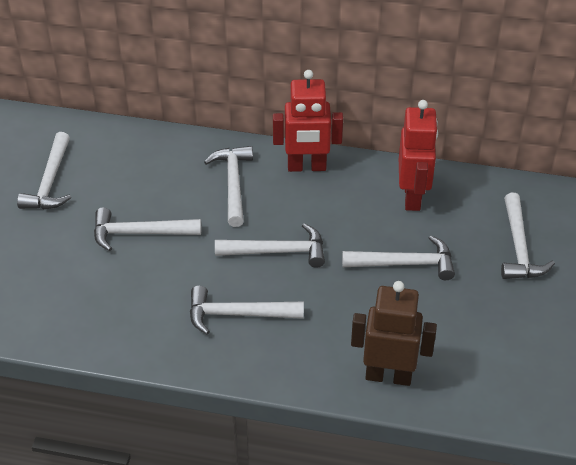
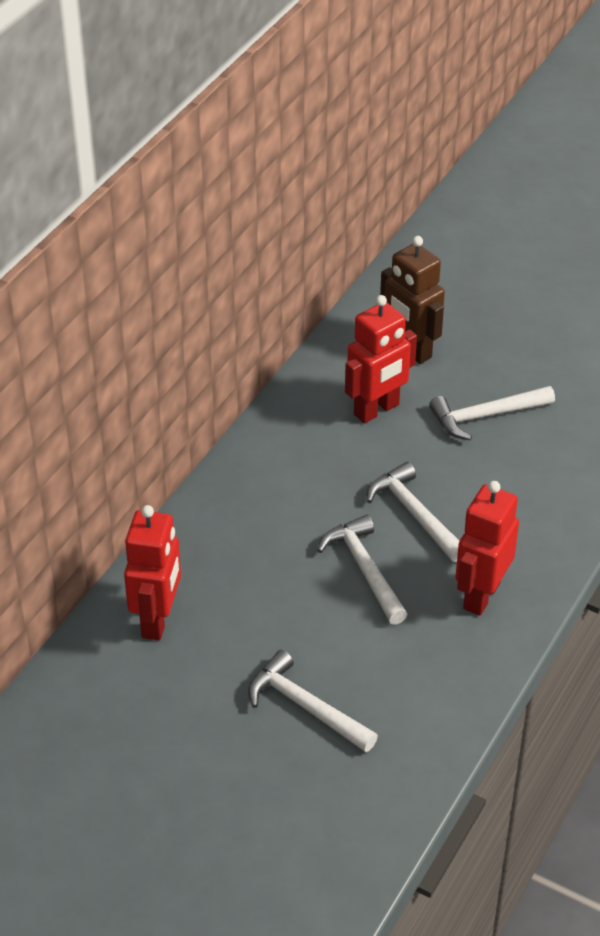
red robot: [273,70,343,172] [399,100,438,211] = 2 -> [124,505,181,640] [345,295,417,423] [455,481,519,616] = 3
white hammer: [17,132,71,209] [94,208,201,251] [190,286,304,335] [204,146,253,227] [215,223,325,268] [342,235,455,280] [501,193,555,279] = 7 -> [248,650,378,752] [317,515,408,625] [366,462,459,562] [429,386,555,440] = 4

